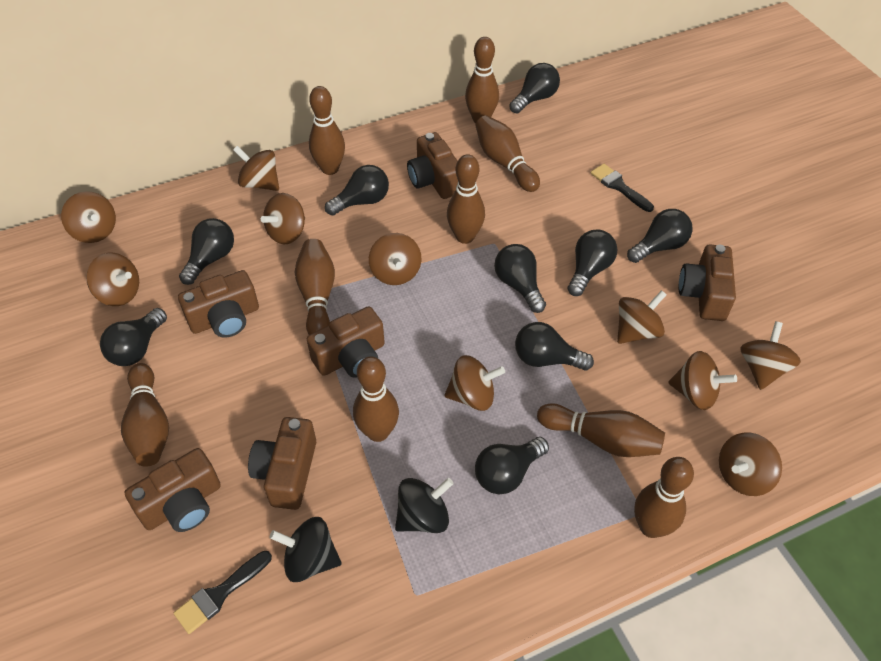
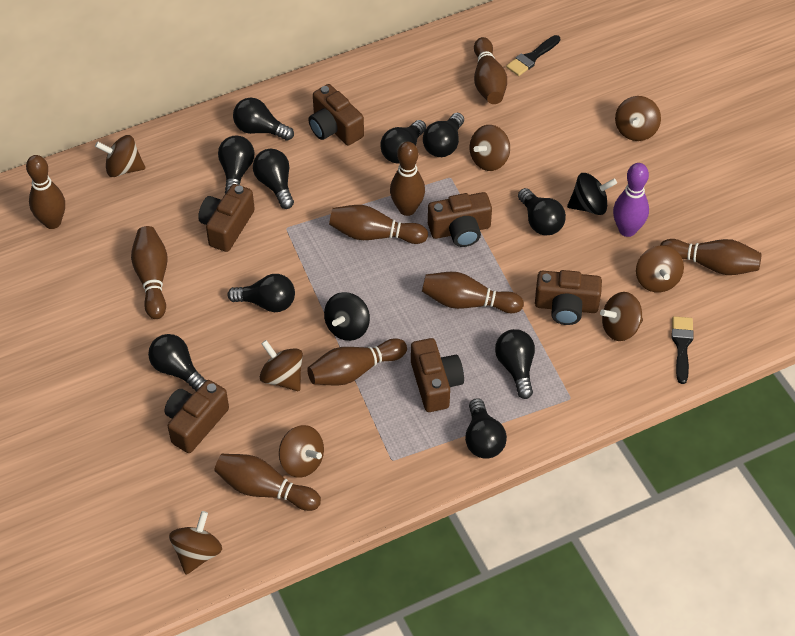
black light bulb: [100,308,167,366] [179,218,234,285] [325,165,389,216] [475,437,549,494] [494,244,546,313] [509,63,560,113] [515,322,594,370] [568,230,617,296] [627,209,693,263] = 9 -> [148,334,206,391] [218,136,254,194] [227,274,295,312] [233,98,294,141] [253,149,294,209] [380,120,426,164] [423,113,464,157] [465,398,507,459] [495,329,535,399] [518,188,566,235] = 10
brown spinning top: [61,191,116,243] [86,253,139,306] [233,146,279,191] [261,193,305,244] [369,233,421,285] [444,355,505,411] [617,290,667,344] [668,351,737,410] [719,433,782,496] [740,321,801,390] = 10 -> [95,135,146,177] [169,511,222,575] [260,340,303,391] [279,425,324,478] [469,125,510,171] [600,292,643,341] [615,96,661,141] [636,246,684,293] = 8
purple bowling pin: none = 0 -> [613,163,649,237] = 1

